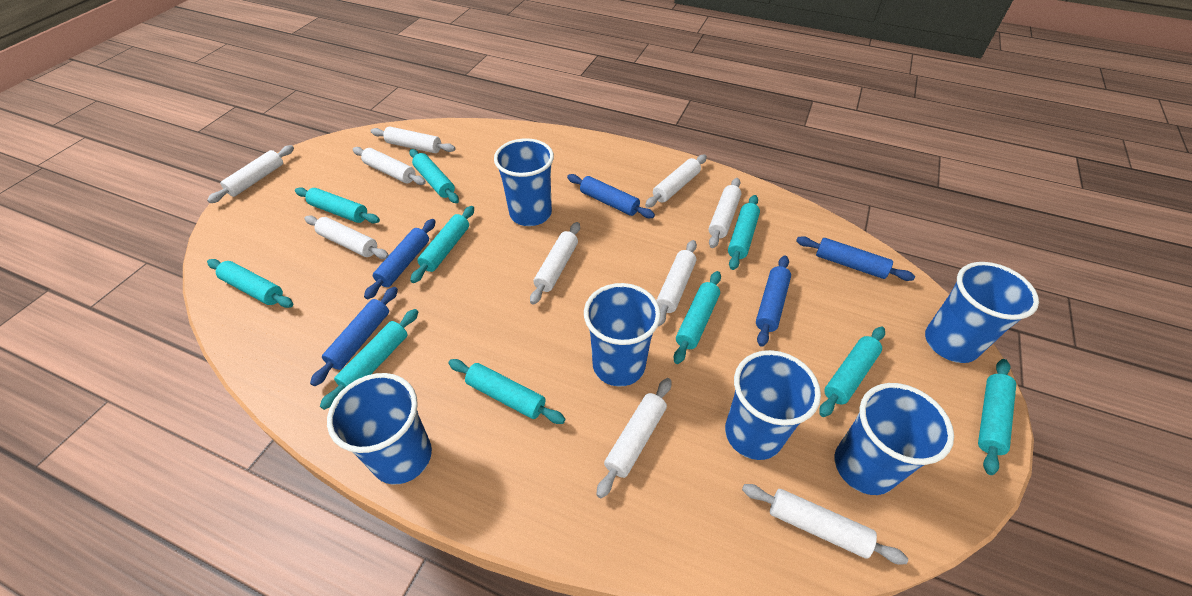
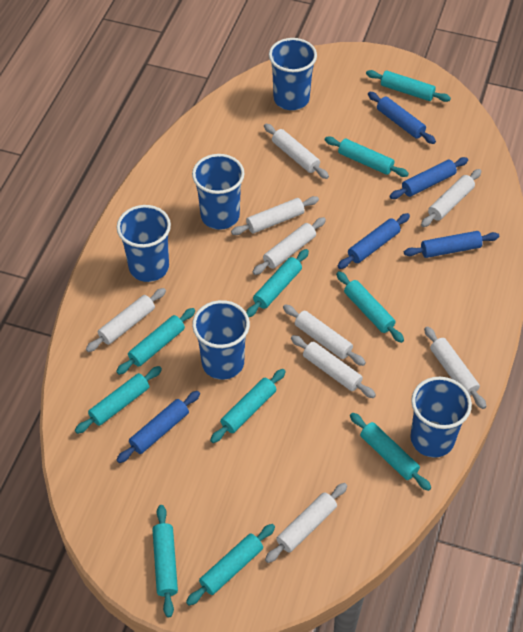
blue cup: [327,373,432,485] [494,138,554,226] [584,283,661,386] [725,350,821,460] [835,383,954,495] [925,262,1039,363] = 6 -> [117,205,171,282] [192,154,245,230] [192,300,250,380] [269,38,317,110] [410,377,472,458] = 5
white rolling pin: [207,145,294,203] [305,215,389,259] [353,147,426,185] [371,126,455,153] [530,222,580,305] [596,378,671,498] [645,155,707,208] [656,240,697,326] [709,178,741,248] [742,484,908,564] = 10 -> [86,288,166,352] [231,196,319,235] [253,217,326,275] [264,124,329,179] [265,483,347,563] [283,304,366,366] [291,335,376,398] [421,169,481,227] [424,326,486,409] = 9

